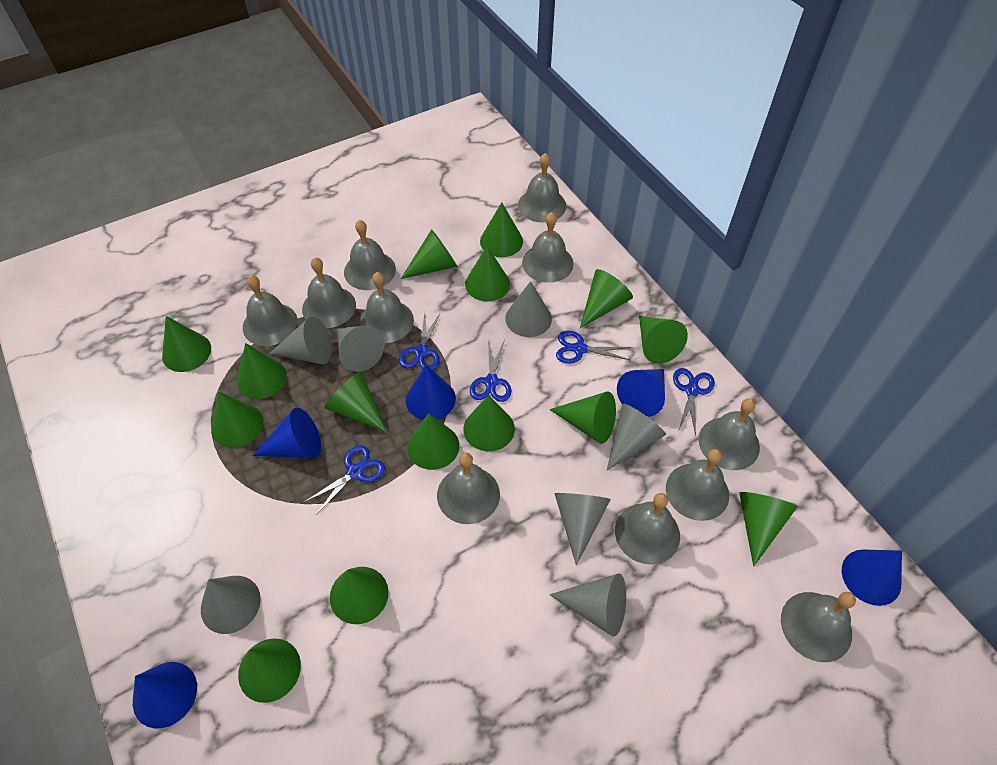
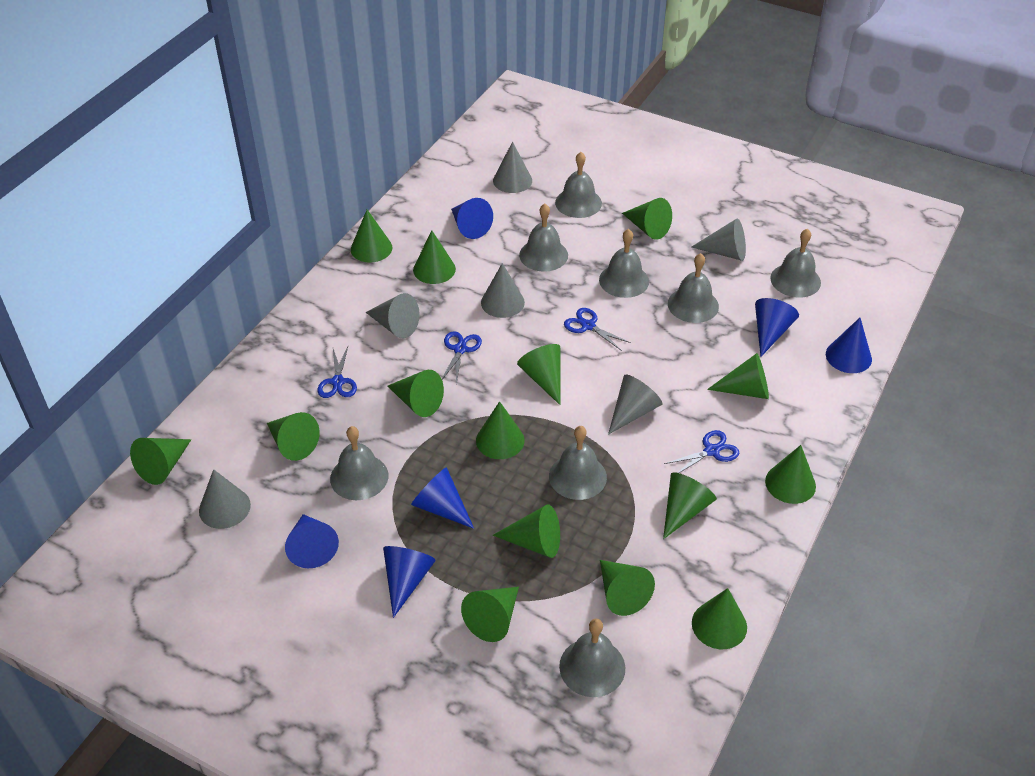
blue cone: [133,662,197,728] [252,408,321,457] [406,365,456,420] [617,369,665,417] [842,549,902,606] = 5 -> [285,514,339,568] [383,546,436,618] [411,467,474,529] [451,198,493,239] [755,298,799,357] [826,318,872,373] = 6
blue scissors: [305,445,385,515] [399,313,440,370] [470,340,511,402] [556,331,631,364] [673,368,715,436] = 5 -> [317,347,357,398] [442,331,482,385] [564,308,631,351] [664,430,739,473] = 4
grey bell: [243,275,298,346] [302,257,356,328] [344,220,396,290] [359,272,414,343] [437,452,500,524] [518,153,566,223] [522,212,574,283] [615,493,680,565] [666,449,729,521] [698,399,760,470] [781,592,856,662] = 11 -> [330,426,388,500] [519,204,568,272] [549,426,607,500] [555,152,602,218] [559,619,625,697] [599,229,649,298] [668,253,719,323] [770,229,821,297] = 8
grey cone: [201,576,261,634] [269,317,332,364] [337,325,384,372] [505,281,552,337] [549,574,626,637] [554,493,611,565] [607,404,666,470] = 7 -> [199,469,251,529] [366,293,420,338] [481,263,525,318] [493,142,532,193] [608,375,662,435] [692,219,746,261] = 6

